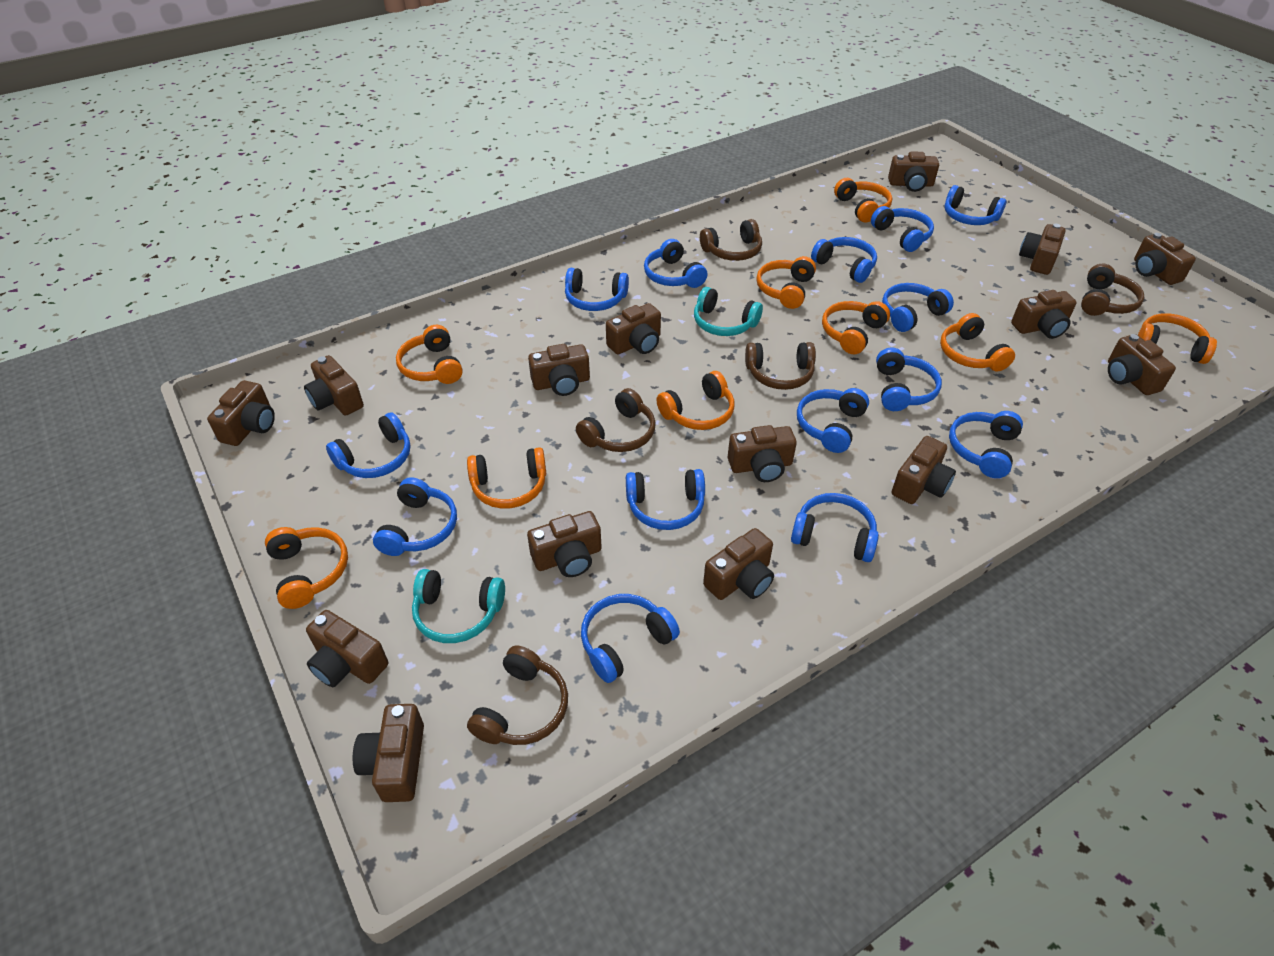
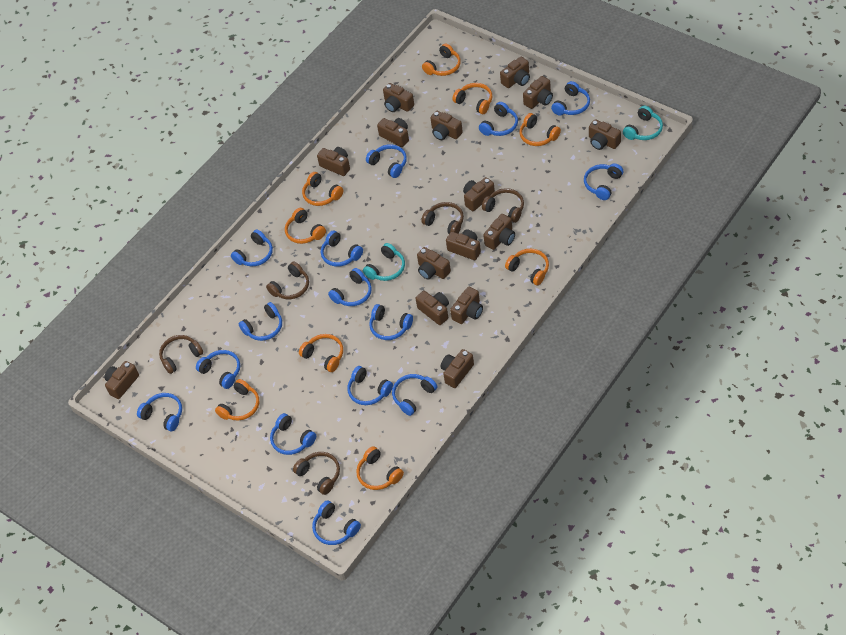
blue headphones: [326,412,411,478] [373,477,457,556] [565,268,629,311] [581,594,680,683] [626,469,705,530] [644,239,708,288] [791,493,879,562] [797,388,869,453] [811,237,877,283] [871,206,934,252] [876,348,942,411] [882,283,954,332] [945,185,1006,225] [949,411,1023,478] = 14 -> [137,393,182,432] [196,350,240,389] [231,229,273,266] [239,302,282,341] [270,413,316,455] [312,500,361,545] [321,230,363,267] [328,268,372,306] [347,366,393,405] [366,144,407,178] [369,304,413,340] [392,374,437,416] [479,102,518,136] [551,81,590,116] [584,164,623,200] = 15

